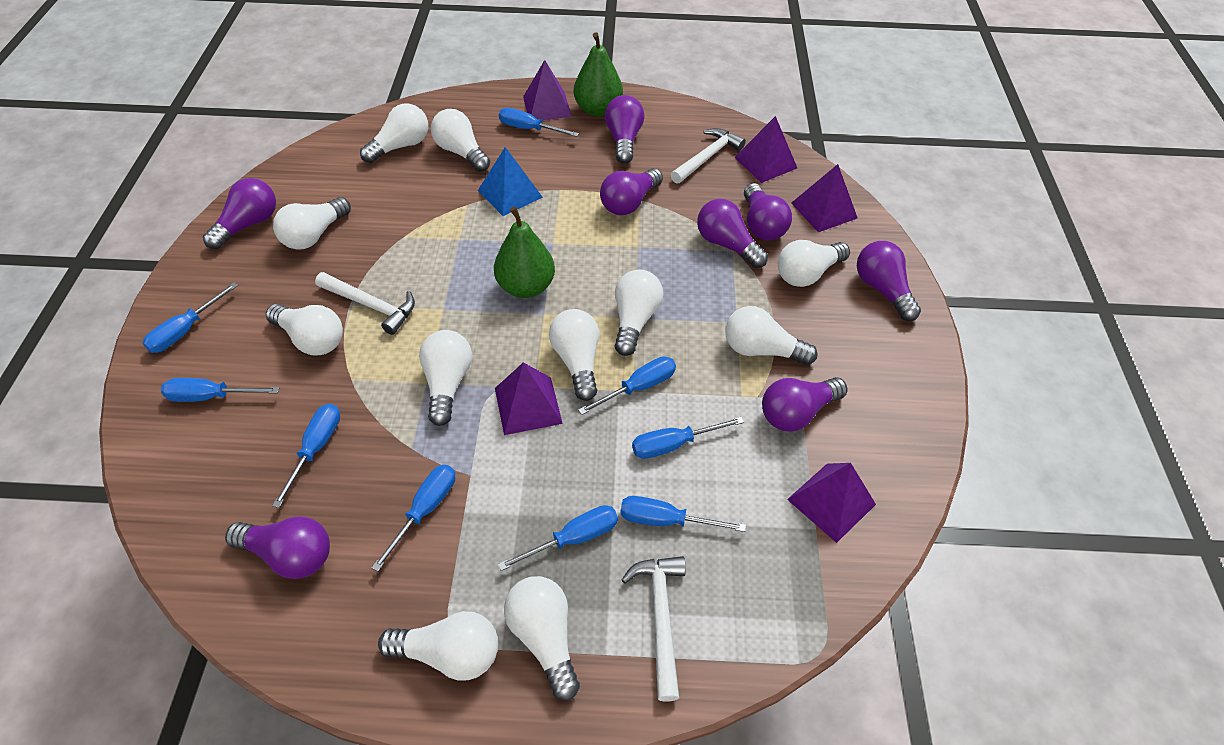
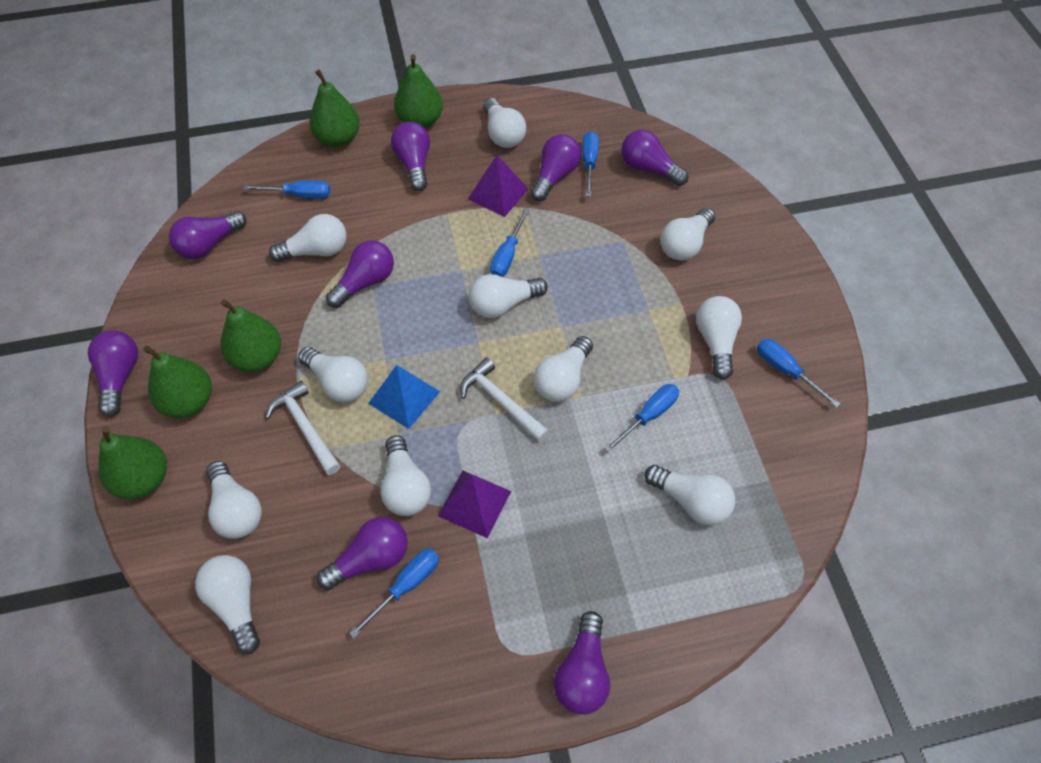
blue screwdriver: [142,282,238,353] [161,378,279,402] [272,404,340,508] [371,465,455,572] [498,505,618,571] [499,108,579,137] [578,356,676,415] [620,496,746,532] [632,417,744,459] = 9 -> [243,180,330,199] [349,549,439,638] [490,208,529,277] [583,131,599,197] [604,384,679,453] [757,339,840,408] = 6
green pear: [494,206,555,298] [574,32,623,116] = 2 -> [98,426,167,499] [143,345,212,418] [221,299,281,372] [309,70,360,148] [394,54,443,128] = 5
purple pyramid: [495,362,563,435] [523,60,572,120] [734,116,797,183] [787,463,876,543] [792,164,857,232] = 5 -> [438,471,511,538] [468,155,528,217] = 2
white hammer: [315,272,415,335] [622,556,686,702] [671,128,746,184] = 3 -> [265,381,340,475] [460,357,549,442] = 2

